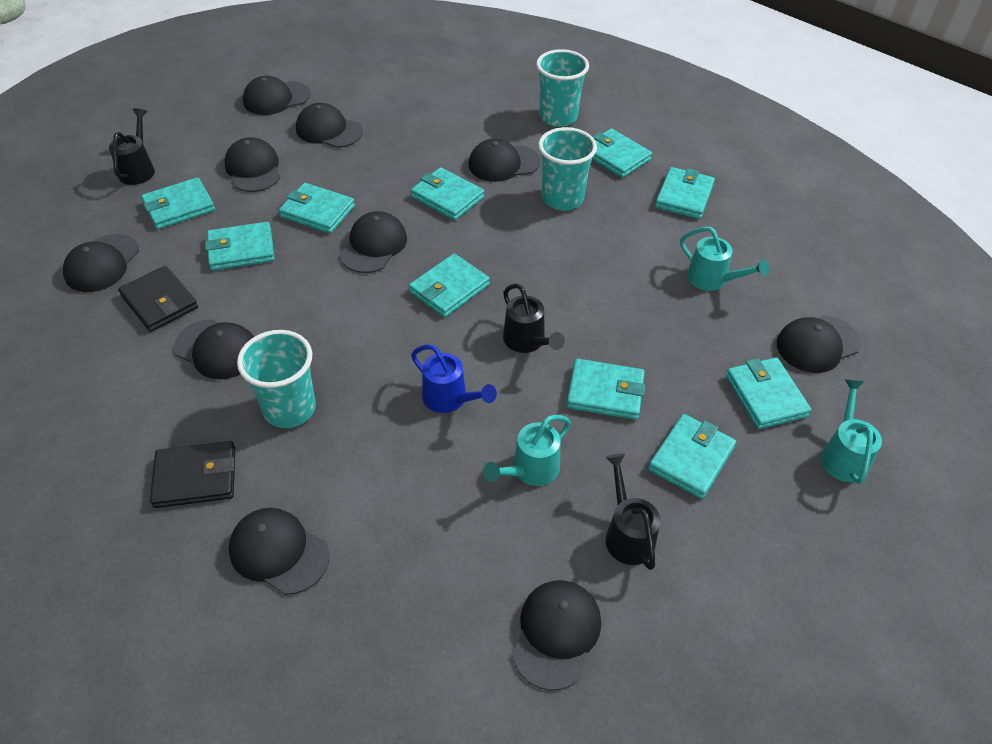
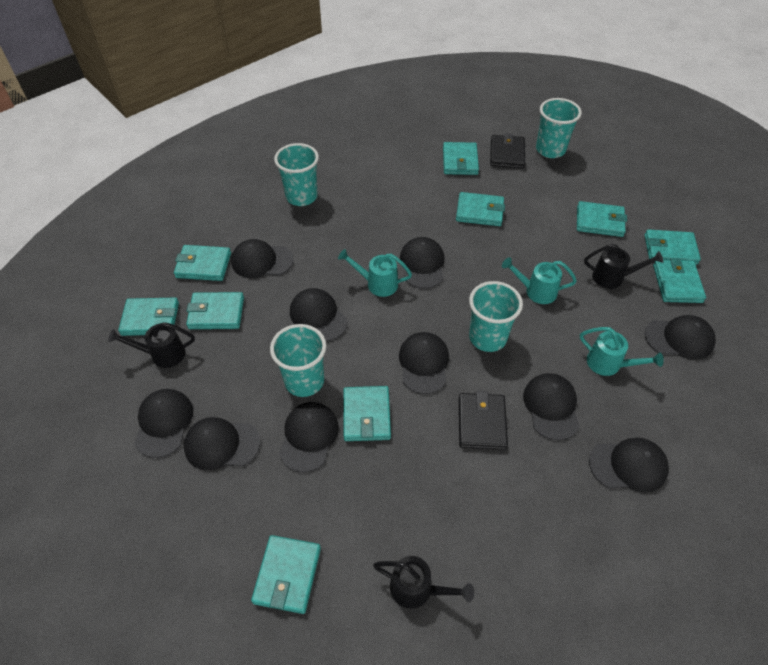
blue watering can: [411,344,497,413] = 1 -> none = 0
turquoise cup: [237,330,316,428] [536,49,589,127] [538,127,597,211] = 3 -> [270,324,326,397] [274,143,319,206] [469,281,523,352] [536,98,582,158] = 4

